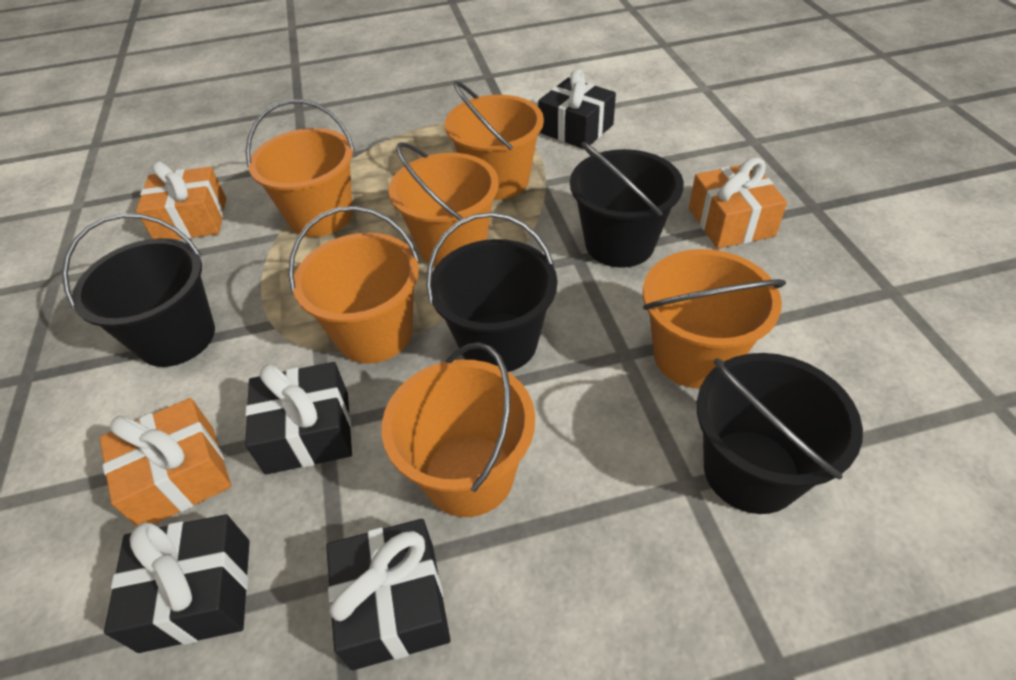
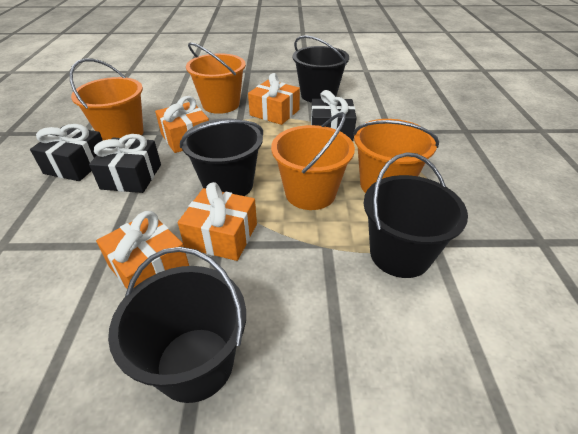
black gift: [104,514,250,653] [245,362,352,475] [326,519,451,670] [538,69,616,149] = 4 -> [30,124,103,181] [89,134,161,193] [311,90,356,141] = 3
orange bucket: [246,99,355,237] [288,206,419,364] [382,342,535,517] [389,142,499,267] [445,81,544,200] [643,249,786,389] = 6 -> [69,58,143,140] [186,42,246,114] [271,112,355,210] [353,119,439,193] = 4
orange gift: [100,398,231,526] [136,161,226,240] [689,158,787,249] = 3 -> [96,211,189,289] [155,96,209,153] [178,182,257,261] [248,73,300,125] = 4

